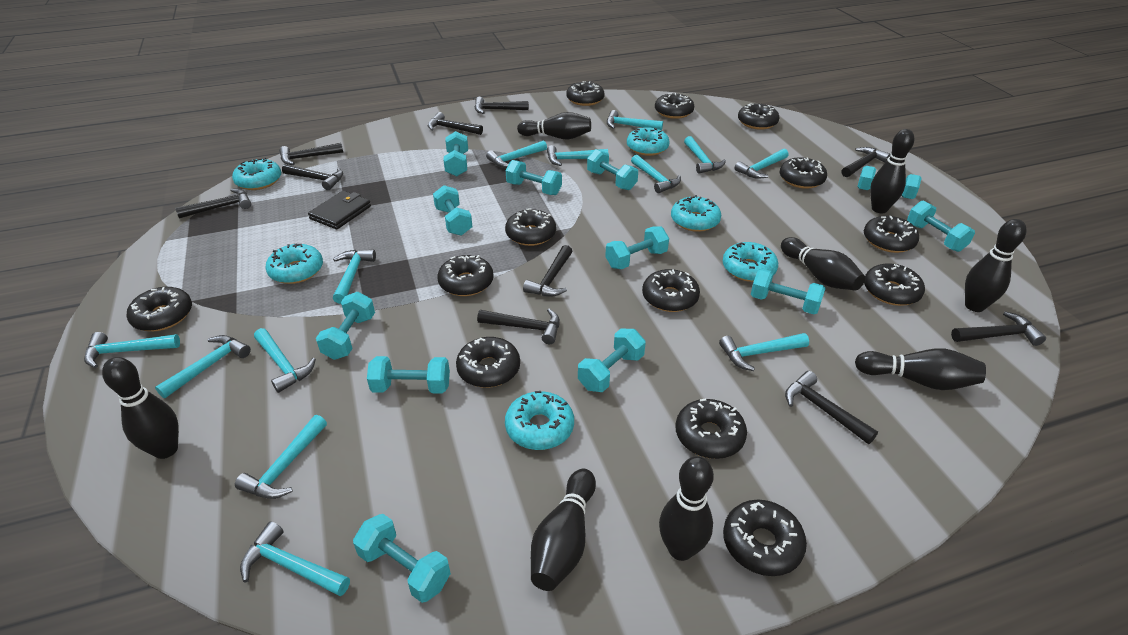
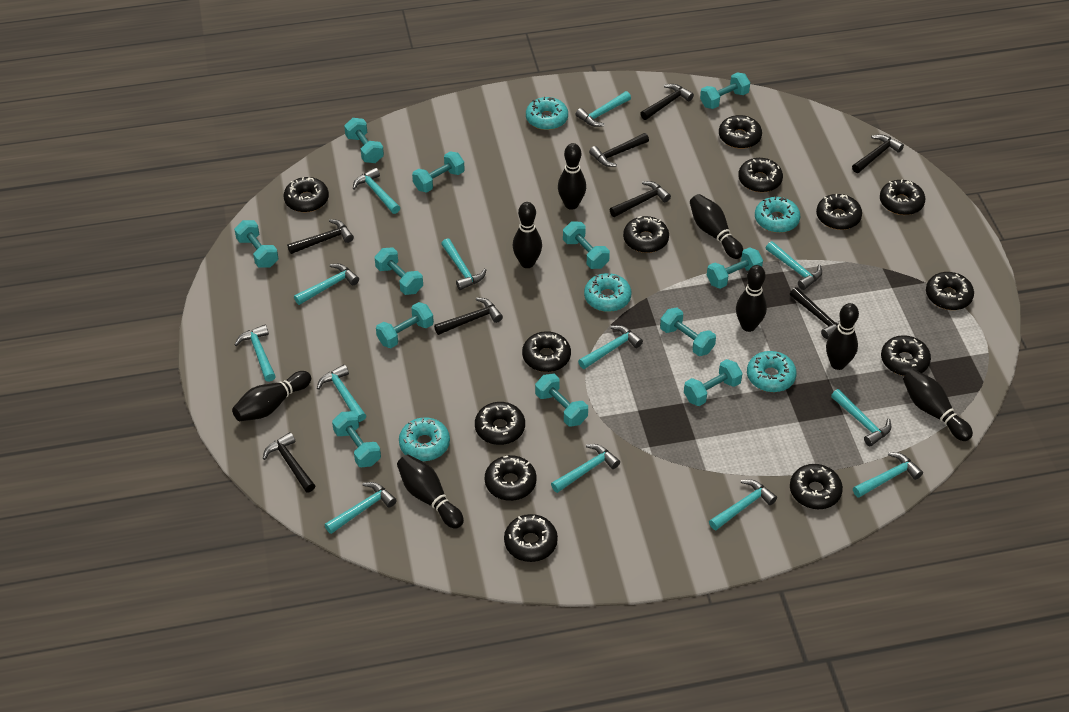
black hammer: [175,189,251,218] [279,143,343,165] [282,164,343,190] [428,112,483,135] [475,97,529,114] [477,308,560,344] [523,245,572,297] [785,371,878,444] [841,147,890,177] [951,312,1046,346] = 10 -> [263,432,315,493] [287,219,354,254] [434,297,503,335] [589,133,649,167] [609,181,671,217] [640,84,694,120] [790,287,840,339] [852,134,904,173] = 8
black wallet: [308,191,371,229] = 1 -> none = 0
turquoise donut: [232,158,281,190] [266,244,323,284] [505,391,574,450] [627,127,670,156] [671,195,721,232] [723,242,778,282] = 6 -> [399,417,450,461] [526,97,568,130] [584,273,631,312] [747,351,797,392] [755,197,800,233] = 5

